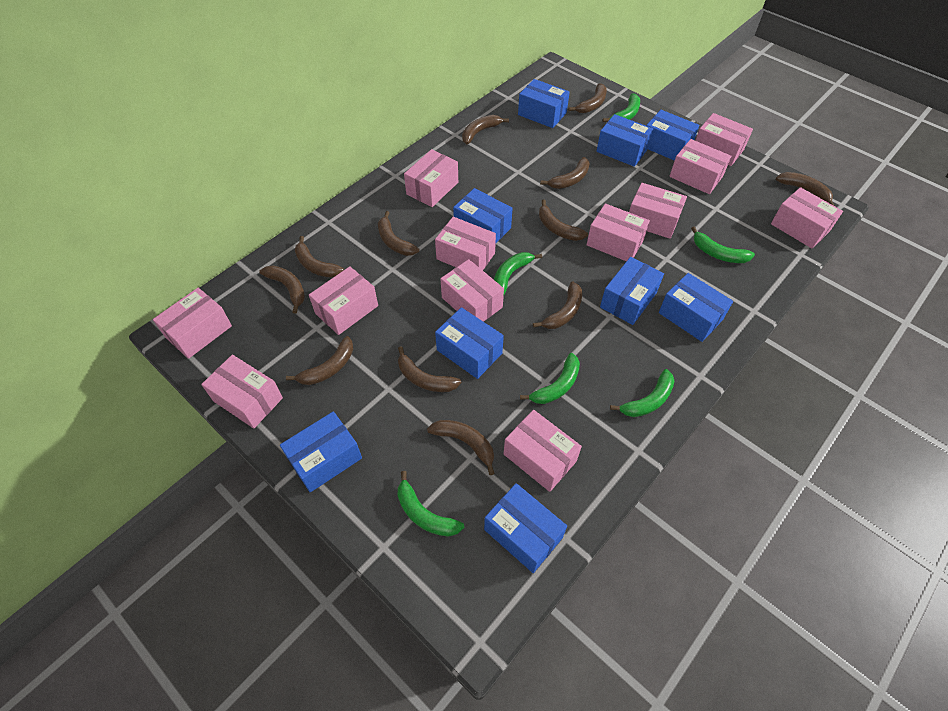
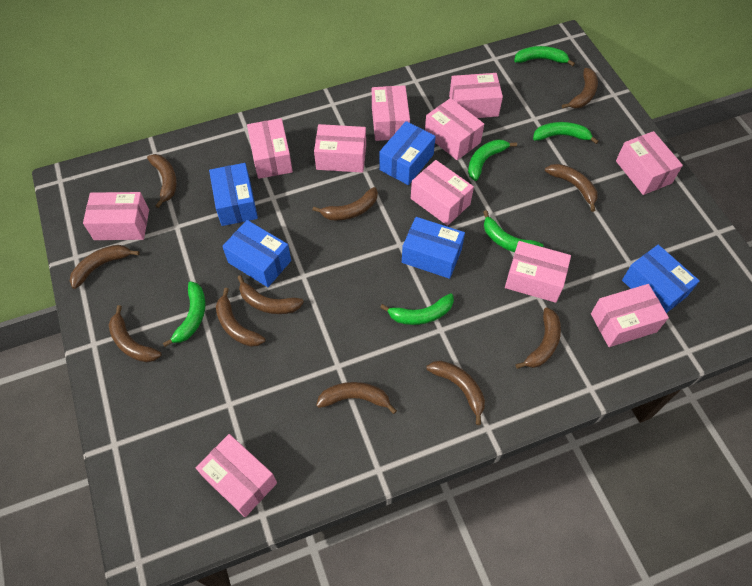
blue box: [280,411,362,492] [435,307,504,379] [453,188,513,244] [484,483,567,573] [518,79,570,128] [596,114,653,167] [600,257,664,325] [646,110,699,161] [659,273,733,342] = 9 -> [209,163,258,226] [222,220,291,287] [379,121,436,185] [402,217,465,279] [622,245,700,313] = 5
brown banana: [259,266,305,314] [286,336,353,385] [295,236,344,277] [378,211,419,256] [398,346,461,392] [427,420,494,475] [462,115,509,144] [533,281,582,329] [539,200,588,241] [540,157,590,189] [569,83,607,113] [776,172,835,206] = 12 -> [70,245,140,289] [109,305,161,362] [147,154,177,208] [216,288,265,347] [237,275,304,314] [312,187,378,220] [316,382,397,414] [426,361,485,425] [516,307,561,369] [545,164,598,212] [562,68,598,108] = 11
pink box: [153,288,232,359] [201,355,283,428] [309,266,378,335] [404,149,458,207] [435,217,496,270] [441,259,504,322] [504,410,582,492] [587,203,650,261] [629,183,687,239] [669,139,732,194] [695,113,753,166] [771,187,843,248] = 12 -> [83,192,149,240] [196,434,277,517] [247,118,293,179] [314,124,366,173] [372,85,410,141] [411,160,474,226] [425,98,484,160] [449,73,503,118] [505,241,571,303] [591,284,669,347] [616,131,683,195] = 11

